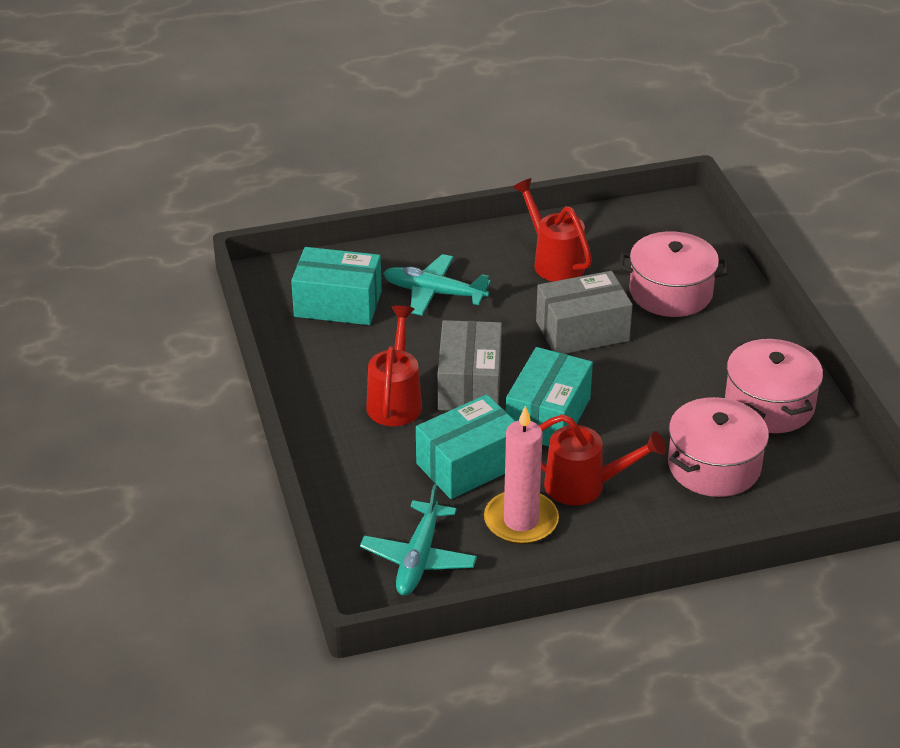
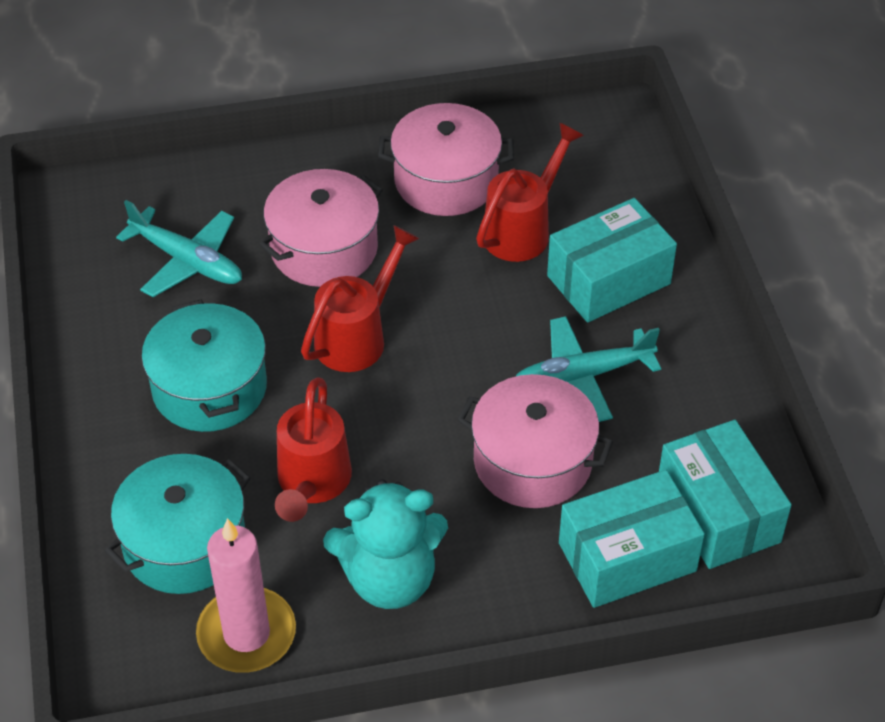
grey box: [438,320,502,411] [536,271,633,354] = 2 -> none = 0
turquoise pot: none = 0 -> [105,454,251,594] [141,300,267,432] = 2
turquoise teddy bear: none = 0 -> [323,479,448,609] = 1

